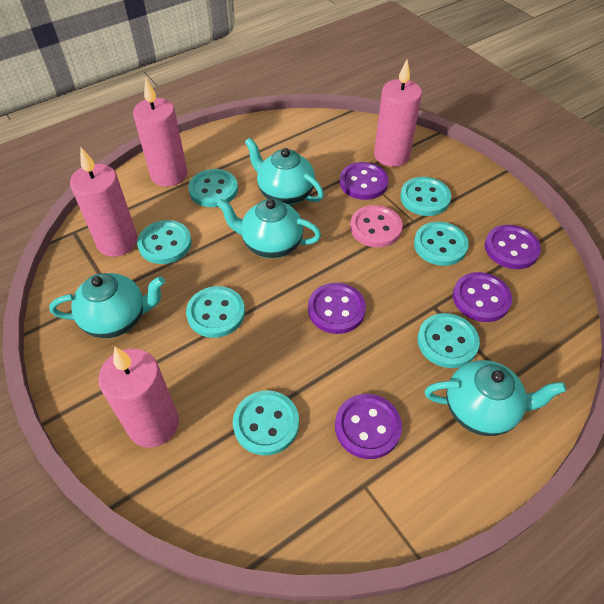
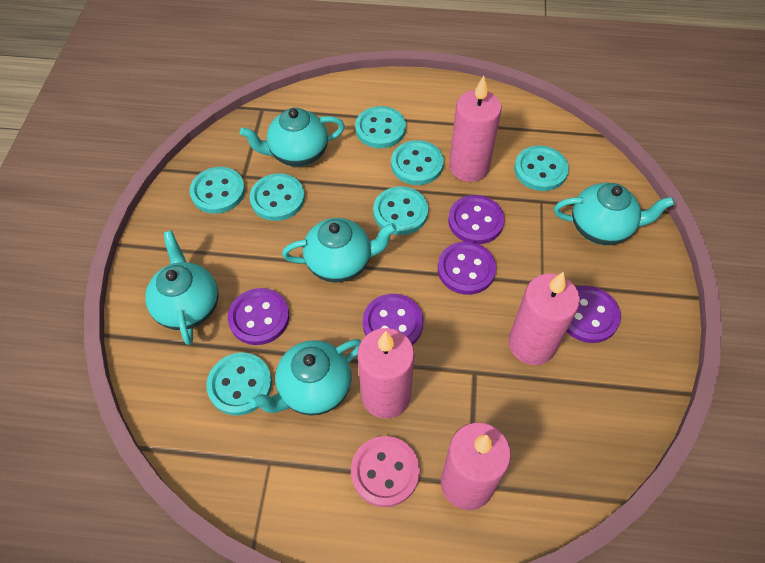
turquoise teapot: [49,273,165,338] [217,199,321,258] [245,138,324,205] [425,360,566,436] = 4 -> [145,231,218,345] [240,108,345,167] [250,339,361,416] [282,218,397,283] [554,183,675,245] = 5

